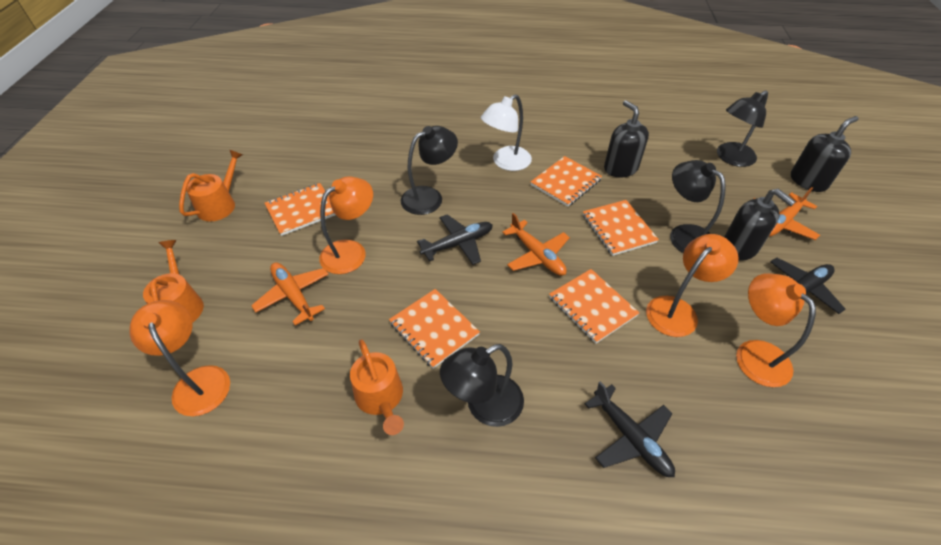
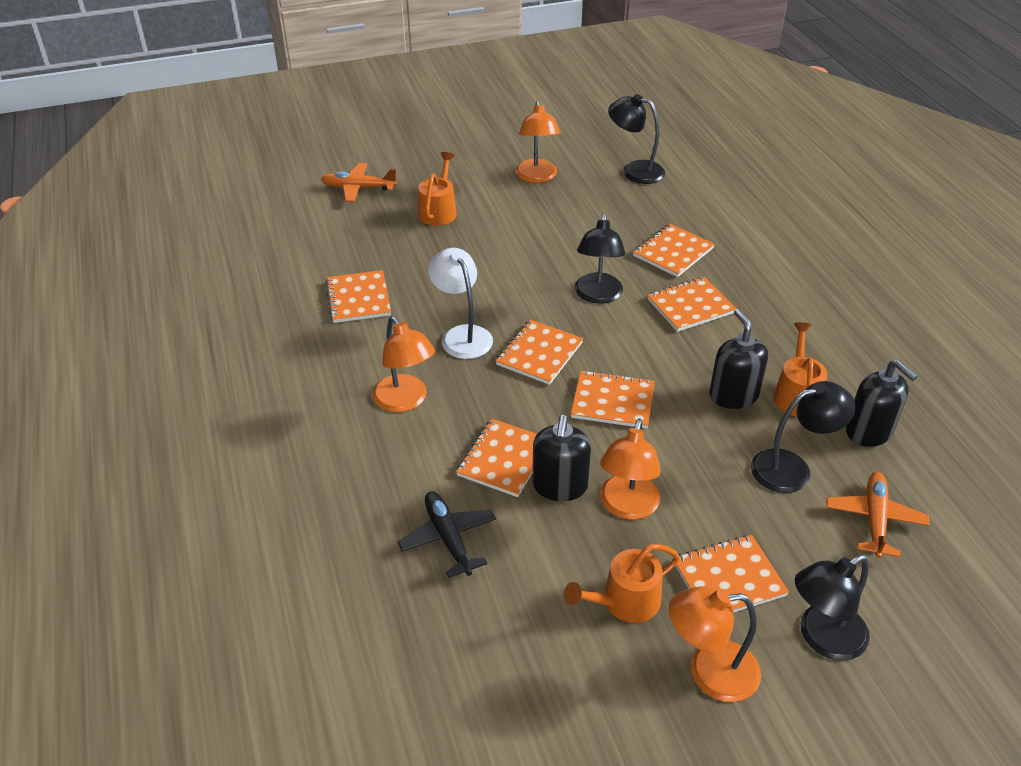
black plane: [417,214,493,265] [585,381,675,477] [770,257,845,314] = 3 -> [398,491,496,578] = 1
orange notebook: [265,183,335,236] [389,289,480,369] [531,156,602,207] [549,269,639,344] [583,200,659,256] = 5 -> [326,270,391,323] [456,419,537,497] [496,320,583,385] [571,370,655,429] [633,224,715,277] [647,277,737,332] [676,535,789,613] = 7
orange plane: [251,262,329,325] [502,213,570,276] [753,187,820,240] = 3 -> [321,163,397,202] [826,472,930,558] = 2

